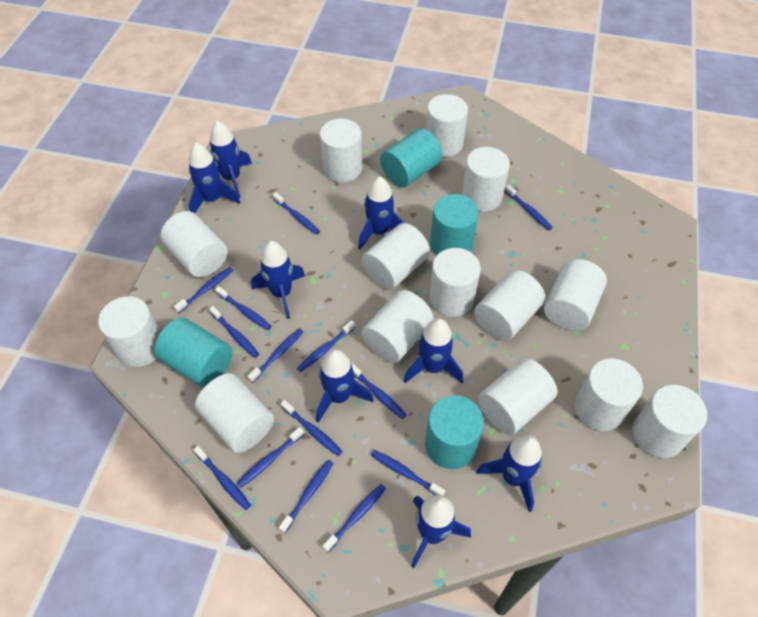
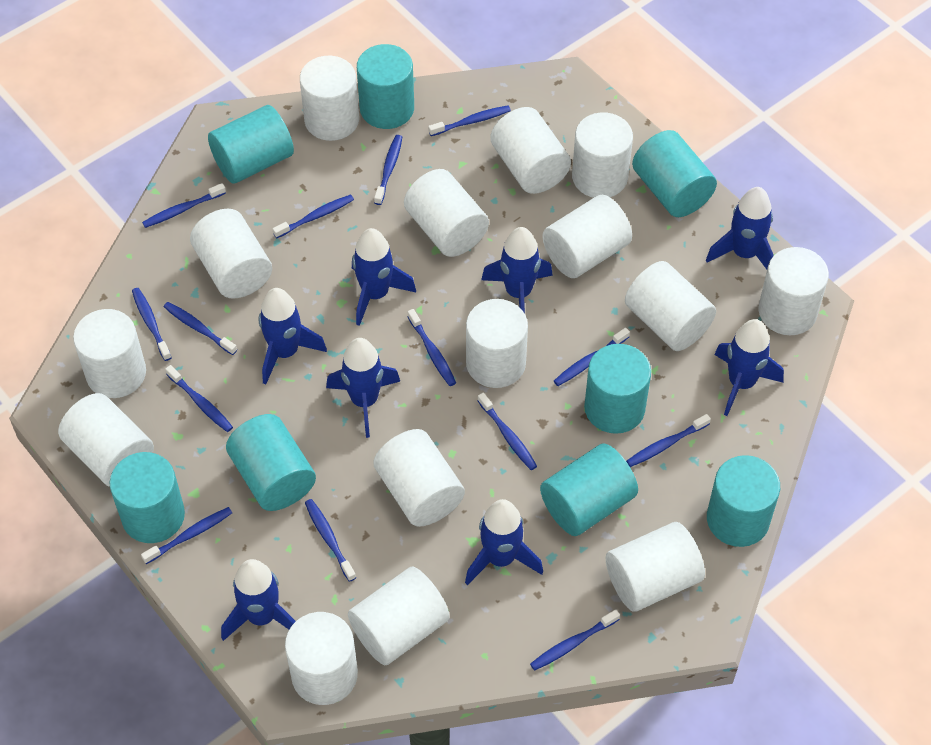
turquoise cylinder: [154,318,232,387] [380,128,442,187] [425,395,484,469] [430,194,479,255] = 4 -> [110,452,185,543] [208,105,294,184] [226,414,316,511] [357,44,414,129] [540,443,638,536] [584,344,651,434] [632,130,717,217] [707,455,780,547] = 8
white cylinder: [98,296,161,367] [161,211,227,277] [195,373,274,453] [320,119,362,182] [362,223,430,290] [362,290,434,363] [426,94,468,157] [429,248,481,317] [462,147,510,212] [474,270,545,341] [478,358,557,435] [544,259,607,331] [575,358,643,431] [632,385,707,458] = 14 -> [58,393,154,487] [73,309,146,398] [190,209,272,299] [285,612,358,705] [300,56,359,141] [348,566,450,665] [373,429,465,527] [404,169,489,257] [466,299,528,388] [490,107,571,194] [543,195,632,278] [572,112,633,198] [606,522,705,612] [625,261,716,351] [758,247,829,335] = 15

